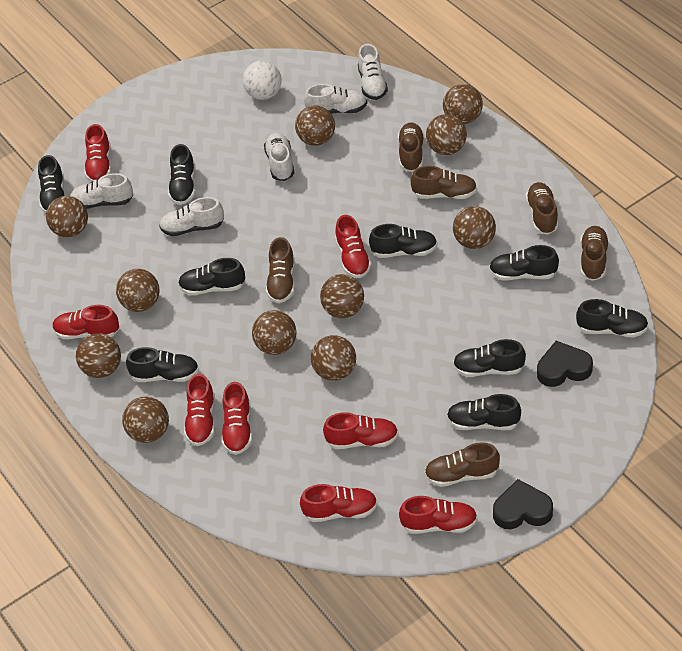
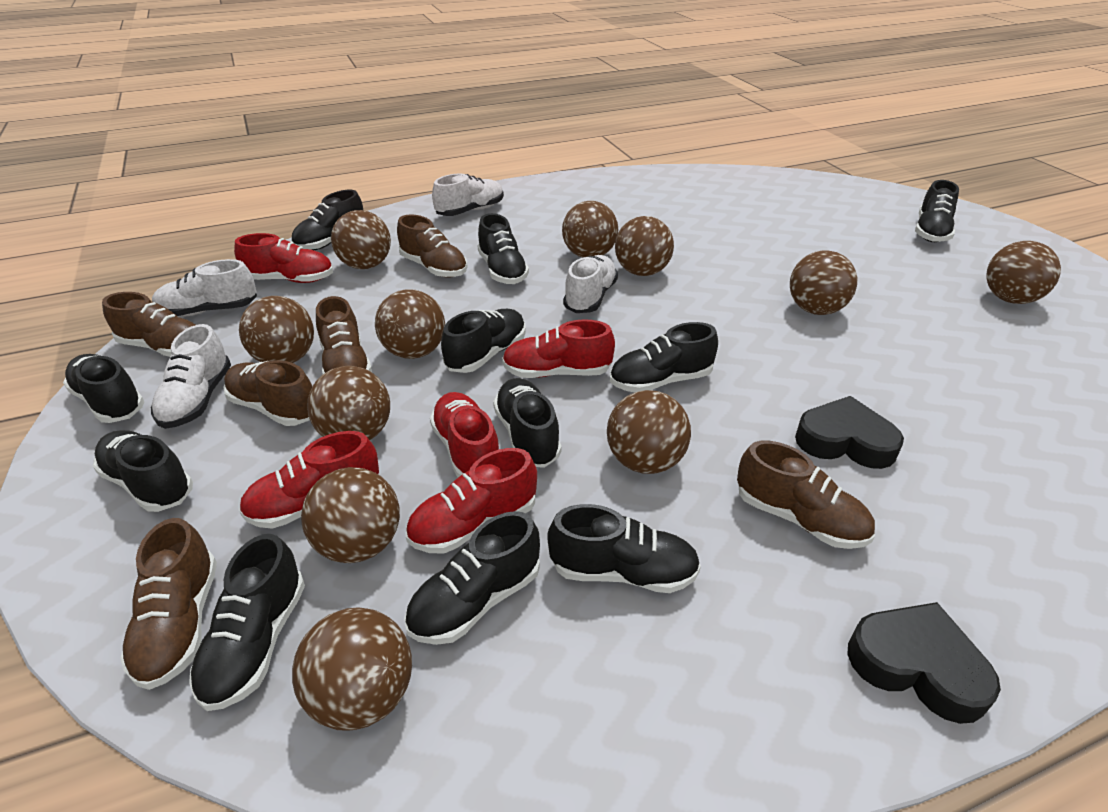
black shoe: [38,155,65,213] [126,347,199,382] [168,144,195,205] [178,258,245,295] [369,224,437,258] [447,394,521,430] [453,339,526,377] [489,245,559,281] [576,299,648,337] = 9 -> [63,354,144,423] [93,430,193,512] [189,534,305,711] [291,190,363,250] [404,511,540,645] [441,309,526,373] [477,213,529,284] [493,378,561,468] [547,504,701,593] [610,322,718,392] [915,180,959,242] = 11
red shoe: [52,305,119,339] [84,124,111,182] [184,374,215,446] [221,382,252,455] [300,484,378,522] [323,412,399,449] [335,215,372,278] [399,496,477,534] = 8 -> [234,233,333,283] [239,431,379,529] [406,448,537,554] [430,392,499,477] [502,319,615,378] = 5
white ball: [243,61,282,100] = 1 -> none = 0
white shoe: [70,173,133,209] [159,197,224,236] [264,133,294,181] [304,84,367,114] [358,44,388,100] = 5 -> [151,324,231,429] [152,259,257,317] [432,174,504,216] [563,255,618,313] = 4

